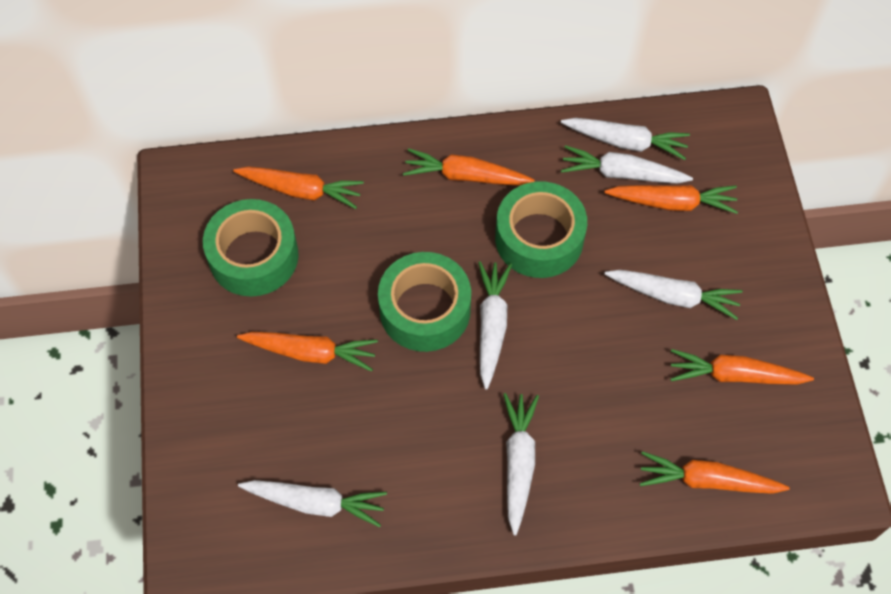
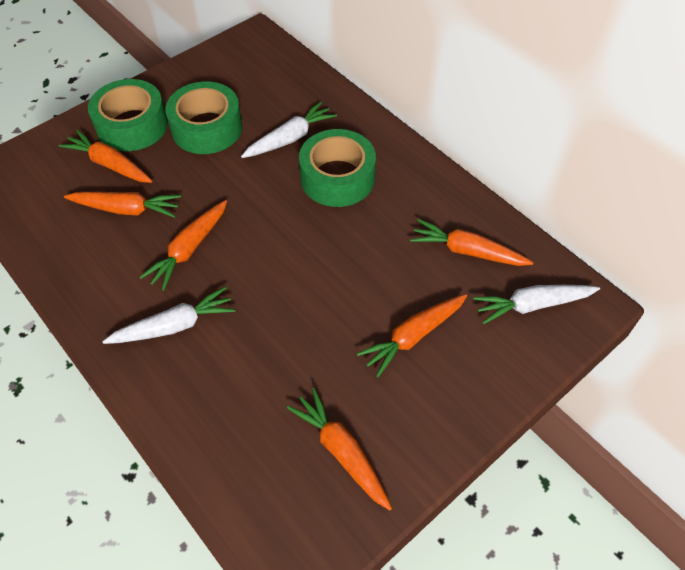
white carrot: [238,480,387,527] [478,261,512,389] [503,393,539,535] [561,118,690,160] [561,145,693,184] [604,270,743,320] = 6 -> [102,286,235,344] [241,101,337,158] [473,285,600,324] = 3

